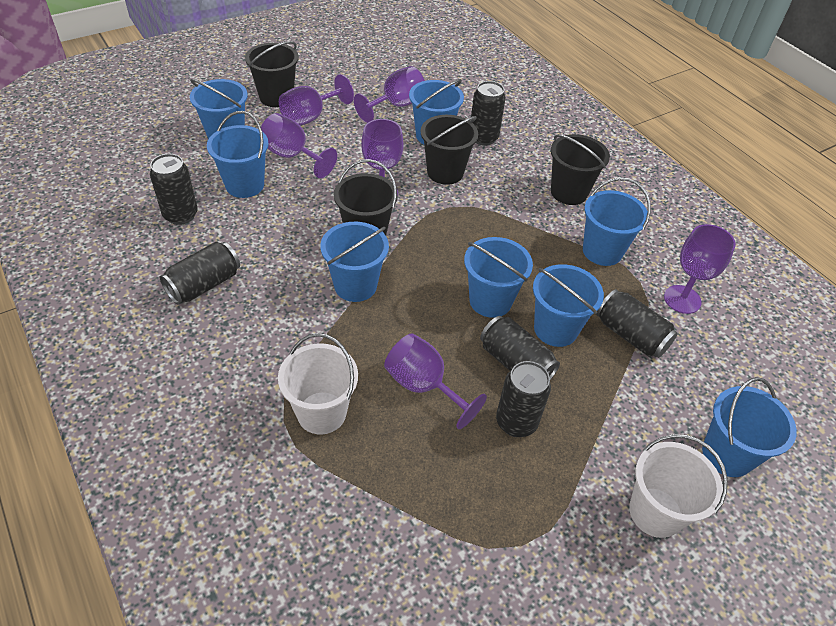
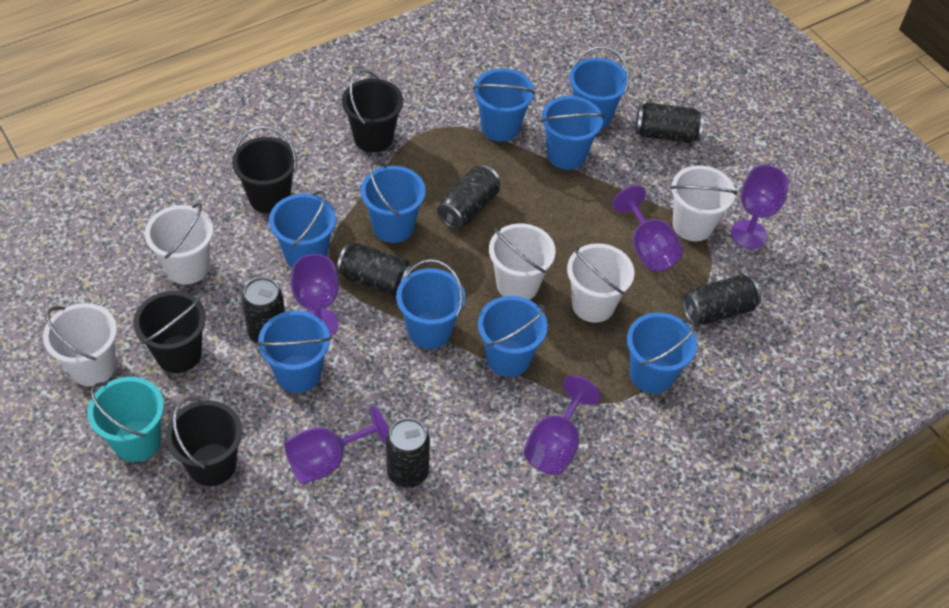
blue bucket: [190,79,248,139] [207,111,269,198] [320,222,389,302] [409,79,464,144] [464,237,533,318] [533,264,604,347] [583,177,651,266] [702,377,797,477] = 8 -> [257,310,332,393] [269,190,336,268] [361,161,426,243] [396,259,465,349] [473,68,535,142] [478,296,548,377] [541,96,605,170] [569,46,630,129] [627,312,697,394] = 9
purple goblet: [261,113,337,178] [279,74,354,126] [354,66,425,123] [361,119,403,197] [384,333,487,429] [664,224,735,314] = 6 -> [284,406,389,484] [290,254,339,337] [524,376,601,475] [613,185,683,272] [731,165,789,249] = 5
turquoise bucket: none = 0 -> [88,377,164,462] = 1
white bucket: [278,333,358,435] [629,434,728,538] = 2 -> [43,303,117,386] [145,203,213,284] [489,223,556,300] [567,243,634,323] [670,165,737,241] = 5

